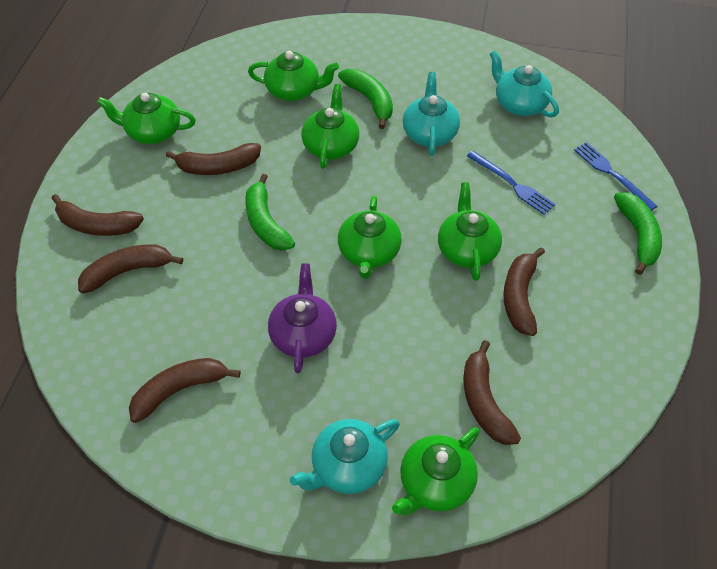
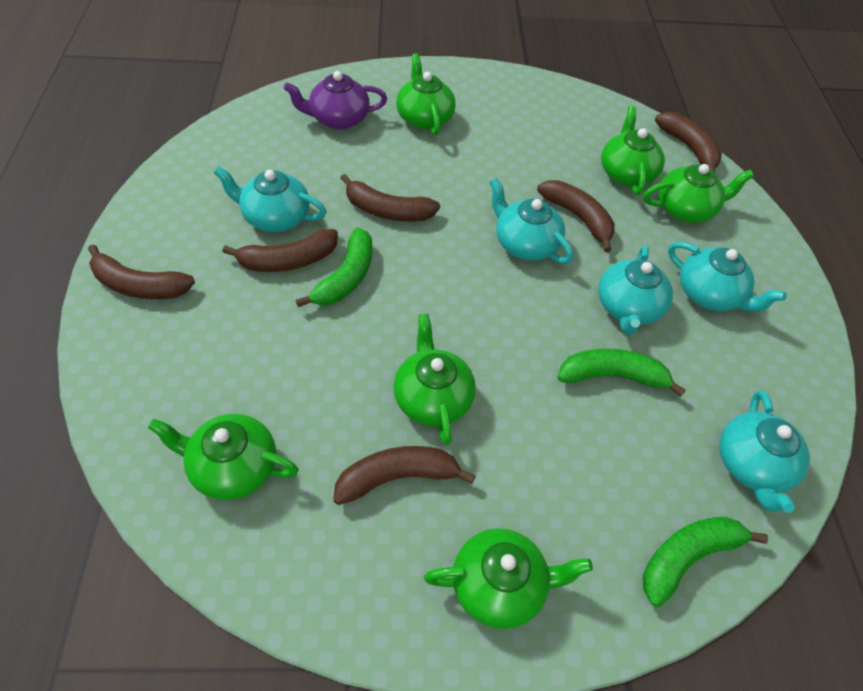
blue fork: [467,151,555,215] [574,142,657,211] = 2 -> none = 0
turquoise teapot: [290,419,400,494] [403,72,460,156] [490,51,559,117] = 3 -> [214,166,327,232] [490,178,573,264] [598,245,673,335] [668,242,786,311] [719,390,810,513] = 5

